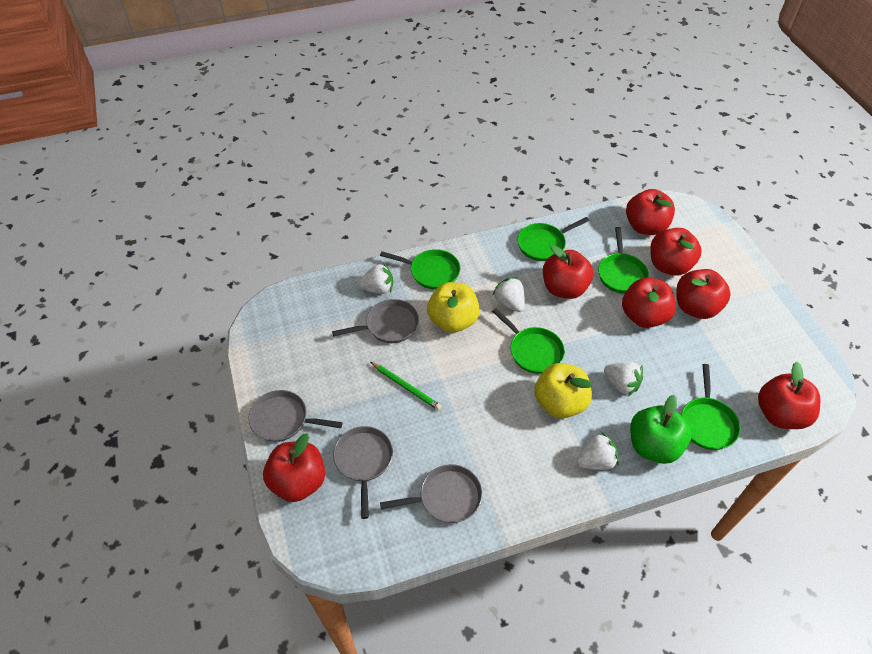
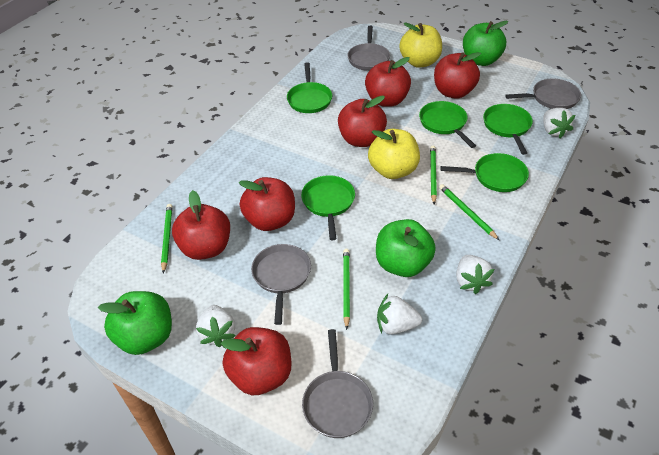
green apple: [630,395,691,464] = 1 -> [98,291,172,355] [376,219,436,277] [463,21,508,66] = 3
green pencil: [371,362,441,410] = 1 -> [161,204,172,274] [343,249,350,330] [430,146,437,204] [439,184,499,240] = 4
red apple: [263,433,325,502] [543,245,594,299] [622,277,676,328] [626,189,675,235] [650,228,702,276] [676,269,730,319] [758,362,820,429] = 7 -> [172,190,230,260] [221,327,291,395] [239,177,295,231] [338,96,387,147] [365,57,411,107] [434,52,481,99] = 6

